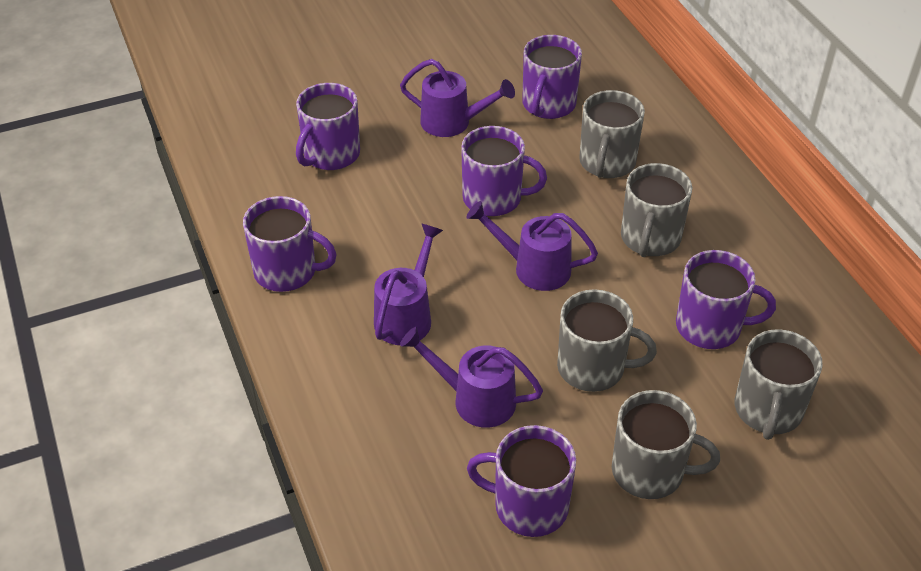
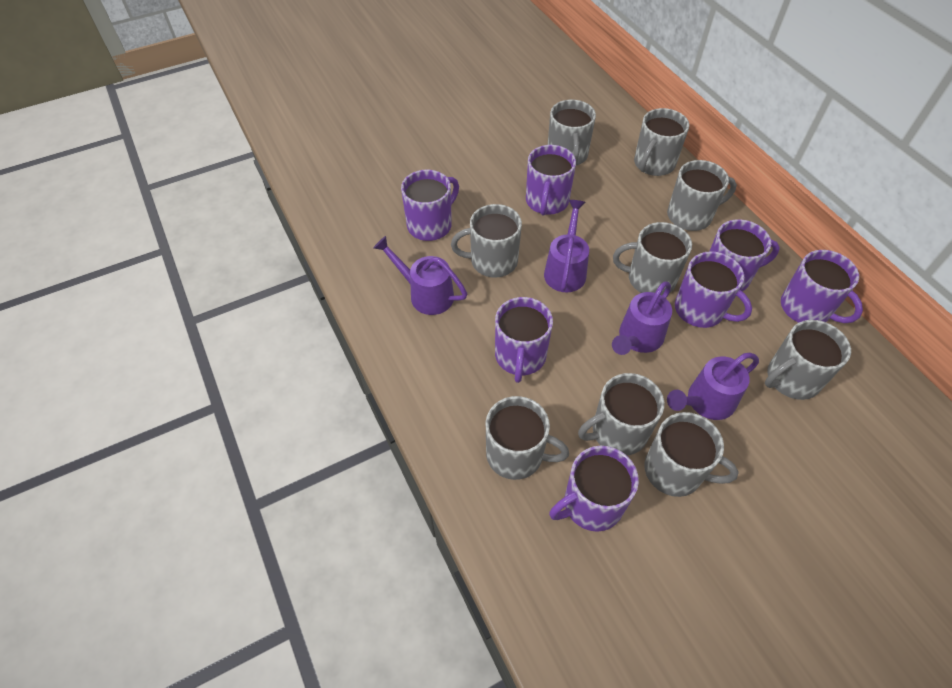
grey mug: [557,289,657,392] [579,90,645,178] [612,390,720,499] [621,163,692,257] [735,329,823,440] = 5 -> [451,204,522,277] [486,396,569,480] [548,100,596,165] [578,373,664,455] [613,222,692,295] [634,108,689,176] [644,412,739,497] [667,160,737,231] [765,320,851,400] = 9
purple mug: [243,196,337,292] [296,83,360,170] [461,126,547,216] [467,425,576,537] [522,35,582,119] [676,250,776,349] = 6 -> [401,170,459,241] [495,297,553,383] [526,145,576,216] [549,446,639,532] [675,251,752,328] [709,219,780,291] [781,250,863,323] = 7

